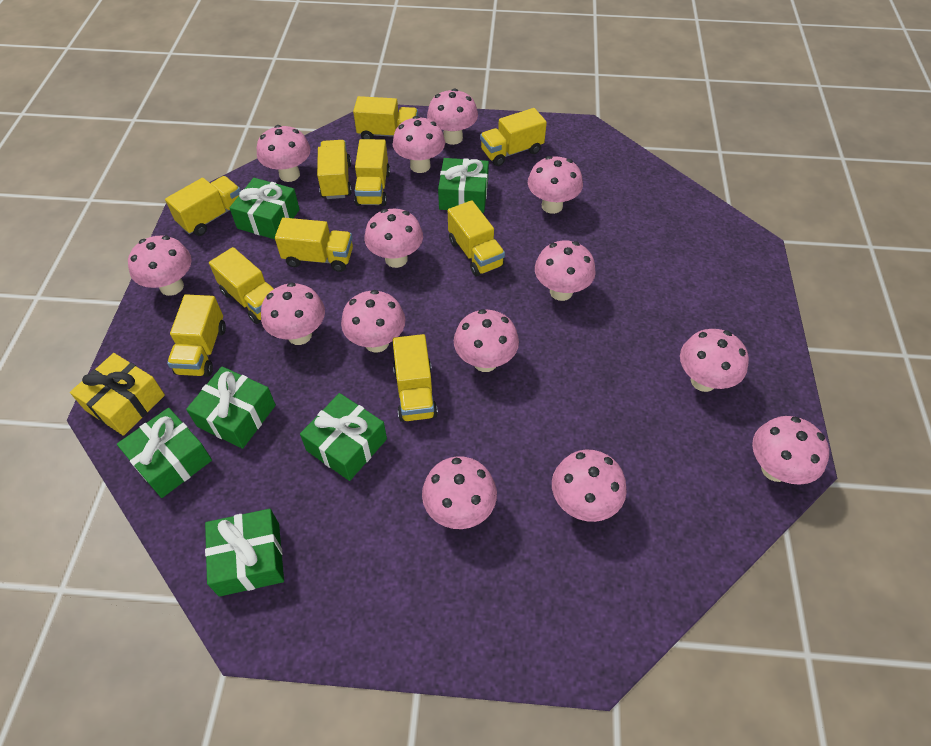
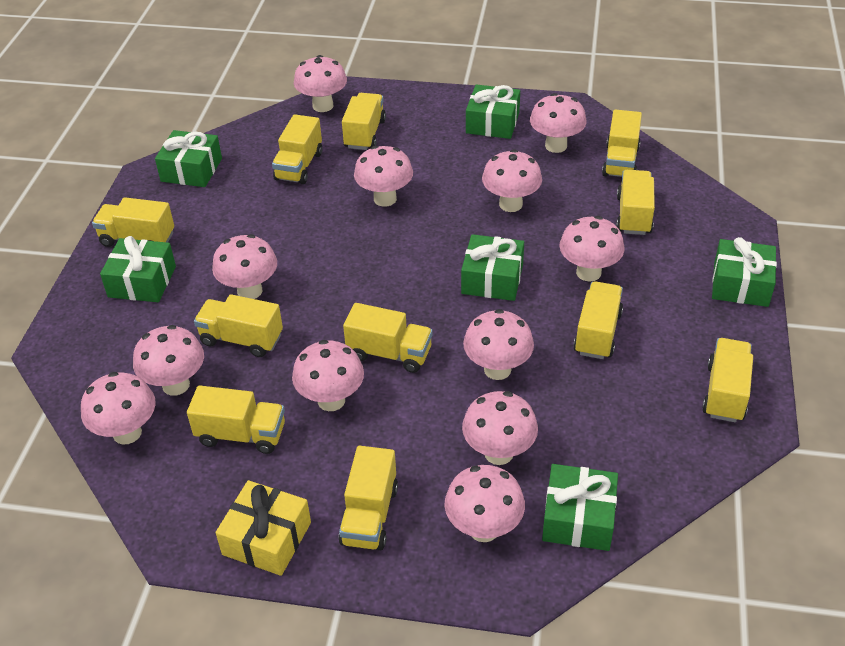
pink mushroom: [128,236,192,296] [257,125,311,182] [261,282,325,345] [341,290,406,353] [364,209,423,268] [393,116,445,173] [422,456,497,529] [427,89,478,145] [454,309,519,372] [528,156,583,214] [535,241,596,301] [552,450,627,522] [680,329,749,392] [752,416,829,485] = 14 -> [81,372,156,444] [133,325,204,396] [212,234,277,299] [292,340,364,411] [294,55,347,112] [354,146,413,207] [445,465,525,542] [462,391,538,465] [463,309,534,380] [482,149,542,212] [530,93,587,153] [559,216,624,282] = 12
yellow truck: [165,176,241,236] [167,294,226,376] [209,247,274,324] [275,218,353,272] [317,140,352,199] [353,96,418,139] [354,139,390,206] [393,334,438,422] [448,200,505,277] [480,108,547,166] = 10 -> [92,197,174,247] [187,385,285,454] [194,294,283,357] [272,114,322,184] [339,446,398,550] [342,93,386,150] [343,303,433,373] [573,281,623,359] [602,109,642,177] [616,170,655,235] [702,338,753,422] = 11

